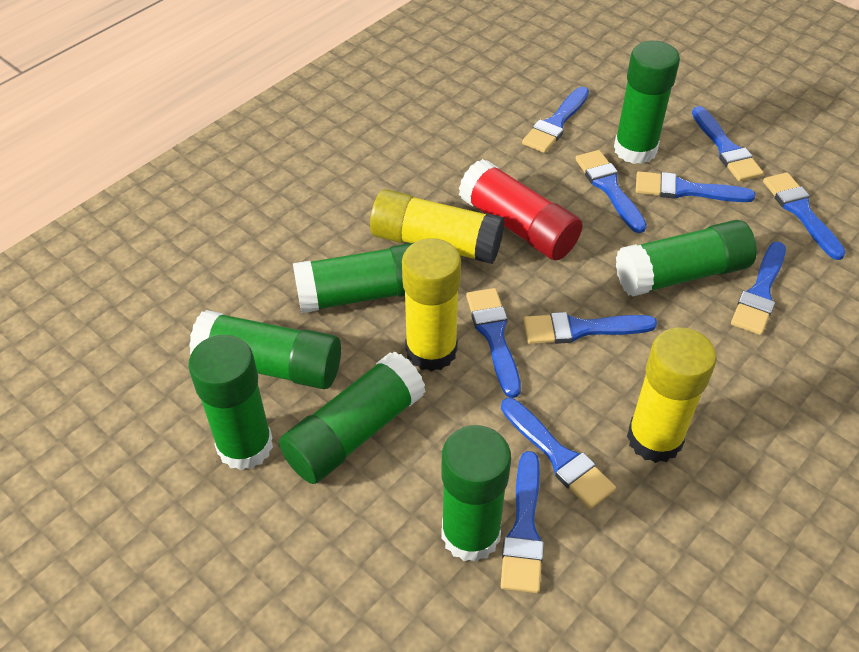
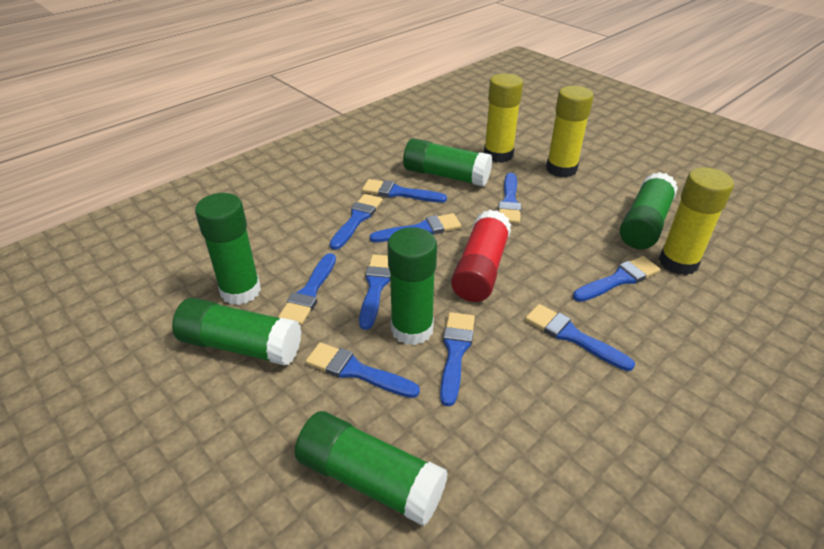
green glue stick: [188,335,273,471] [189,310,341,389] [279,352,426,484] [293,243,413,313] [441,425,511,562] [614,41,680,164] [616,220,757,297] = 7 -> [172,298,302,365] [195,193,261,305] [295,411,448,526] [387,227,437,345] [403,138,492,186] [620,172,678,249] = 6

